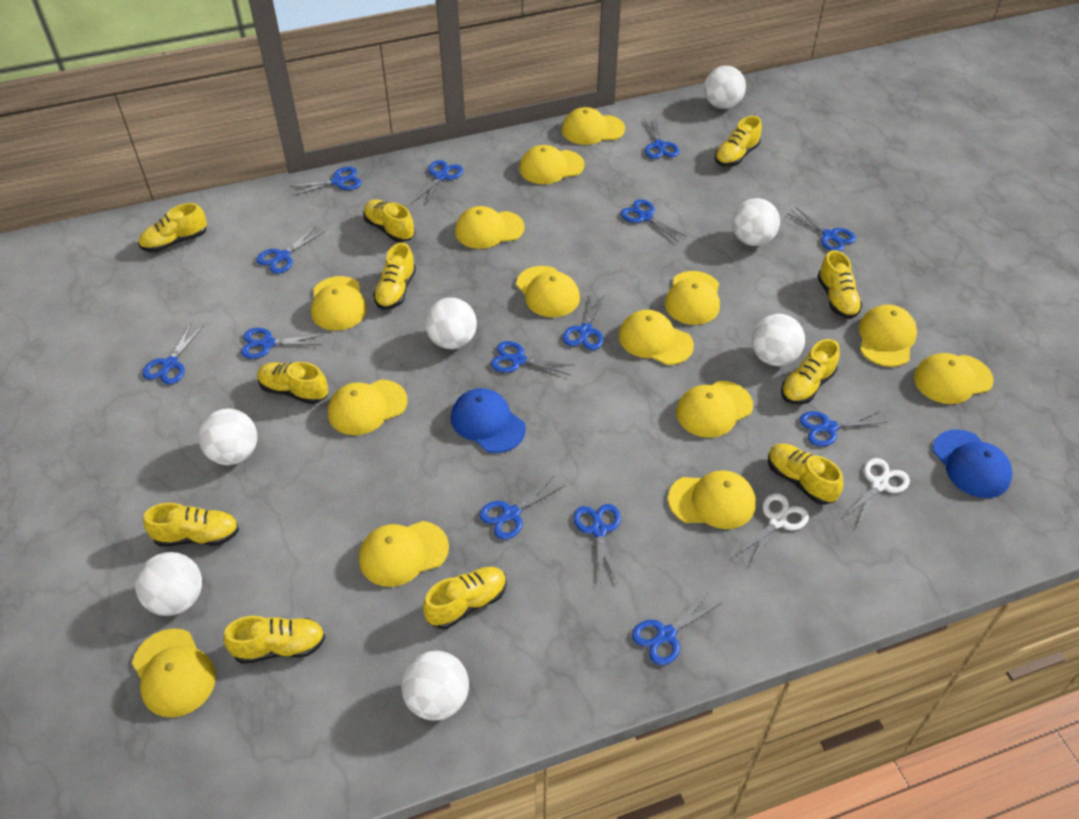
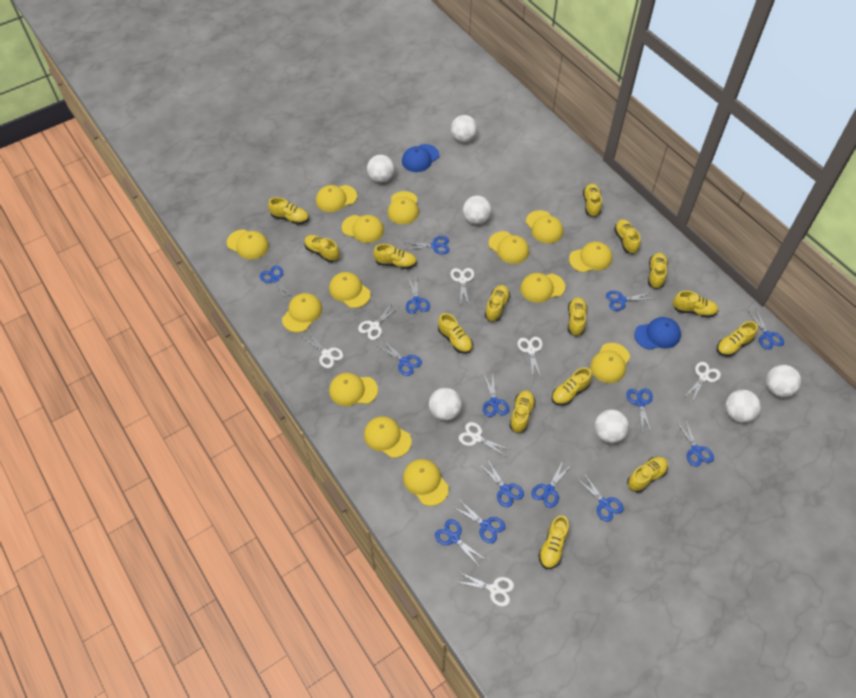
white scissors: [735,493,809,566] [842,458,910,527] = 2 -> [302,332,343,368] [358,303,399,340] [450,268,474,305] [457,572,514,607] [459,422,510,457] [517,337,543,379] [684,362,721,401] = 7
yellow shoe: [138,203,207,252] [143,503,239,547] [223,616,325,664] [257,362,328,404] [363,200,415,242] [373,243,416,310] [423,567,507,629] [715,116,762,166] [768,444,843,505] [781,339,840,404] [817,250,863,319] = 11 -> [268,197,309,225] [304,235,340,262] [373,244,417,269] [438,313,473,354] [485,285,510,322] [509,390,536,433] [538,515,569,569] [552,367,592,406] [568,297,587,336] [583,184,602,217] [614,219,641,254] [627,457,668,493] [648,253,668,289] [673,291,719,318] [717,321,758,357] = 15

